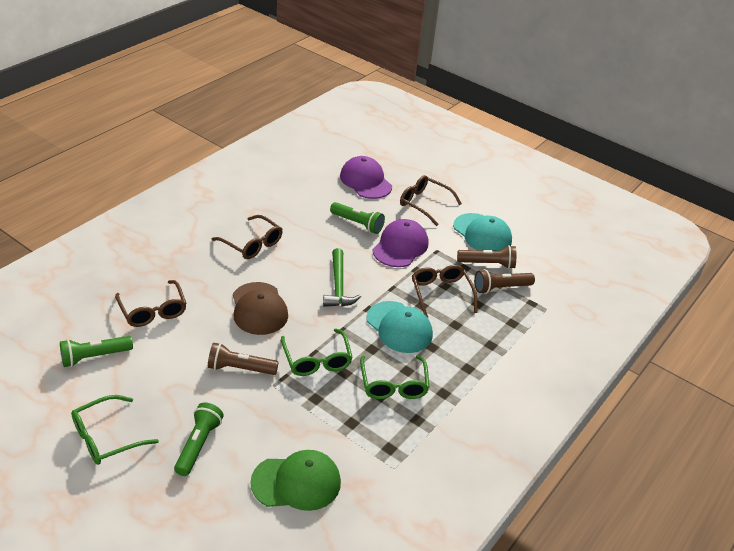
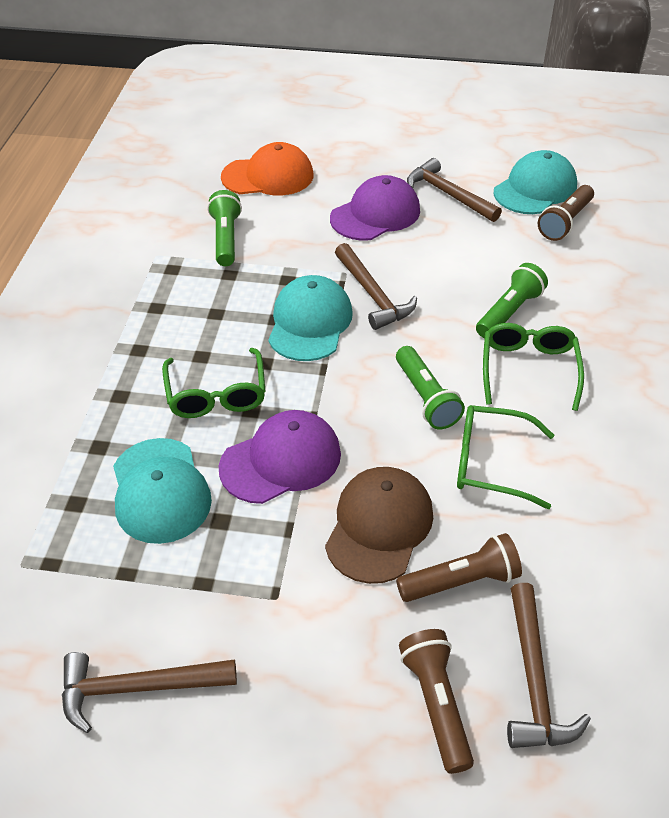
brown glasses: [115,280,186,327] [212,215,282,259] [400,175,462,226] [412,265,478,318] = 4 -> none = 0
brown hammer: none = 0 -> [62,652,237,733] [335,243,417,330] [407,158,502,222] [507,583,591,748] = 4
green cap: [250,450,341,511] = 1 -> none = 0
green hammer: [323,248,361,307] = 1 -> none = 0
orange cap: none = 0 -> [221,142,313,195] = 1
turquoise cap: [366,301,433,353] [453,213,512,251] = 2 -> [113,438,212,544] [268,275,353,361] [494,150,577,214] = 3

